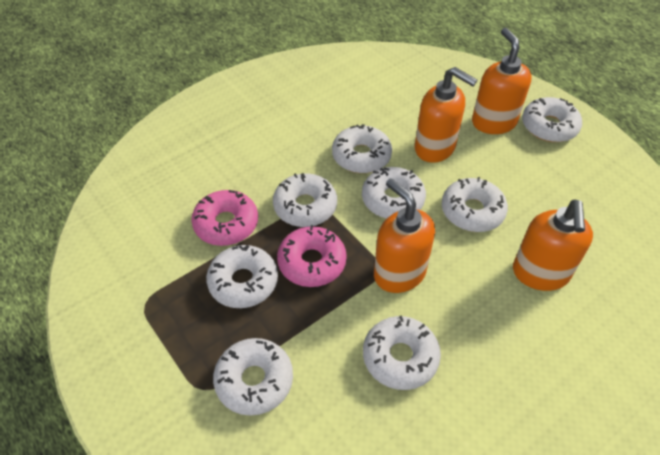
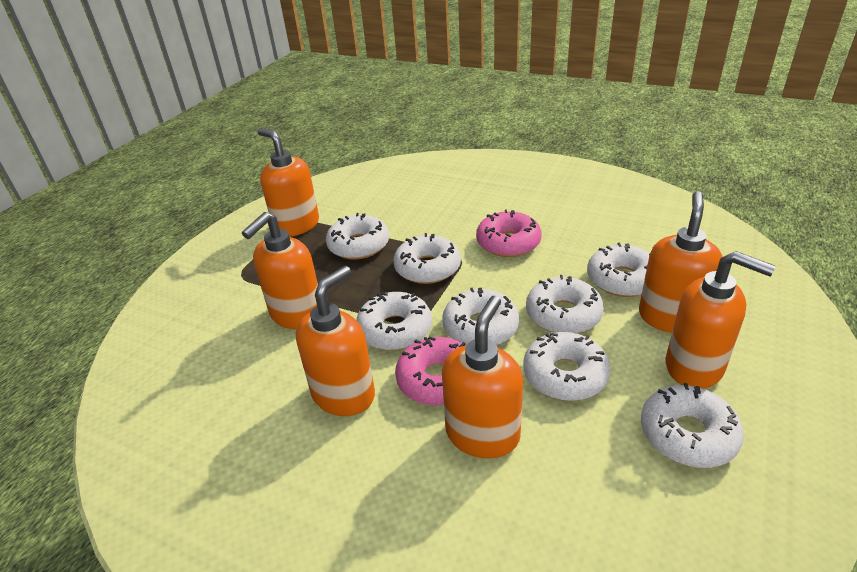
orange soap dispenser: [374,178,435,293] [415,67,477,163] [472,28,532,134] [513,199,593,291] = 4 -> [242,212,318,329] [257,128,319,237] [296,266,375,416] [442,296,523,459] [639,191,723,333] [666,251,776,389] = 6

